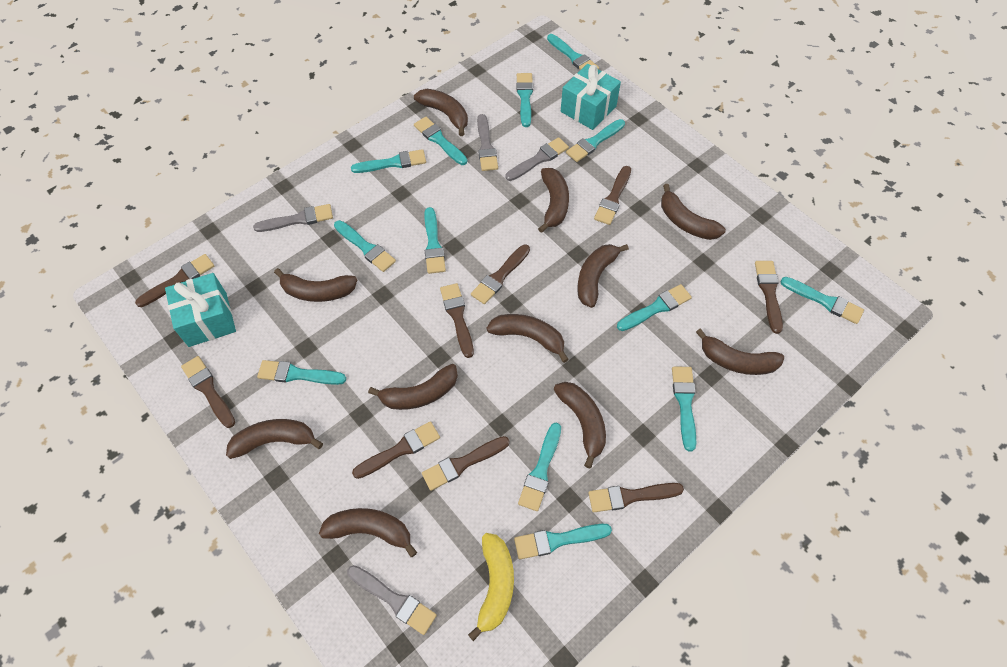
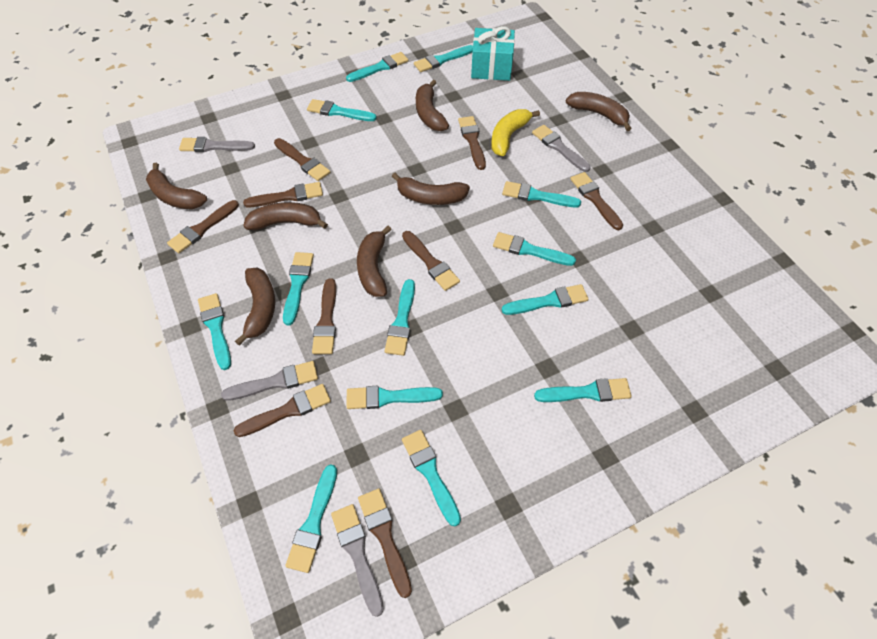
brown banana: [226,419,323,459] [274,268,357,302] [319,508,417,557] [368,364,458,410] [414,89,468,136] [487,314,569,363] [538,168,569,233] [554,382,606,468] [577,244,629,308] [661,184,726,240] [696,328,784,375] = 11 -> [146,163,207,209] [235,268,275,346] [243,202,328,230] [357,226,392,297] [392,173,470,205] [416,80,449,131] [566,92,632,131] = 7
turquoise gift: [165,273,236,347] [561,64,621,130] = 2 -> [471,26,515,81] = 1

